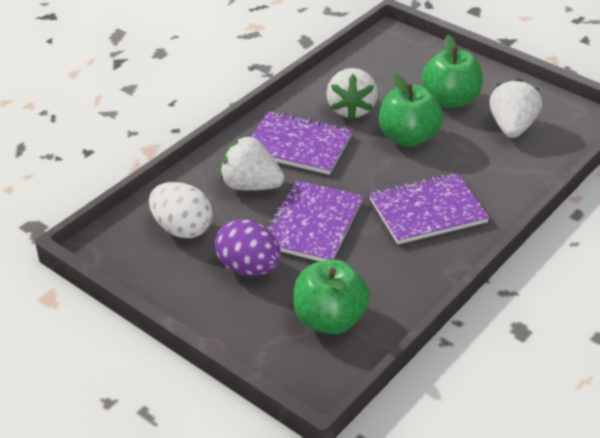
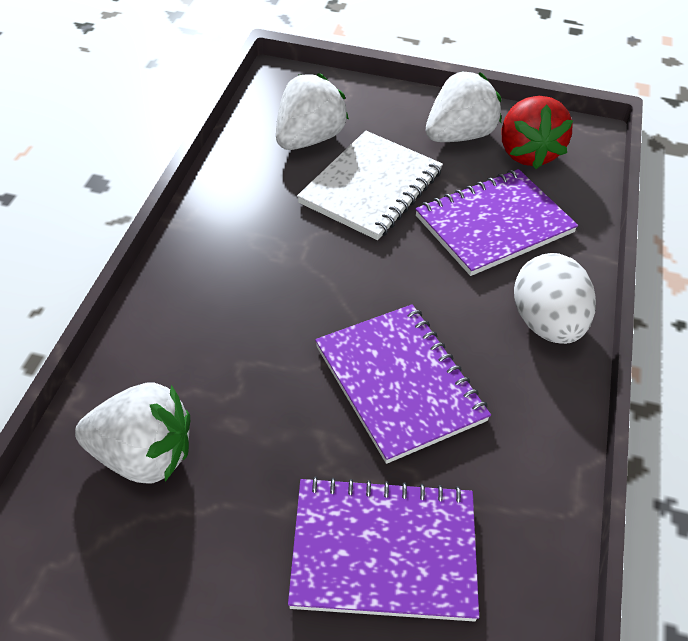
green apple: [293,259,370,334] [379,73,443,147] [422,35,483,108] = 3 -> none = 0
purple egg: [215,219,281,276] = 1 -> none = 0
red strawberry: none = 0 -> [502,96,573,169] = 1
white notebook: none = 0 -> [297,131,443,240] = 1

